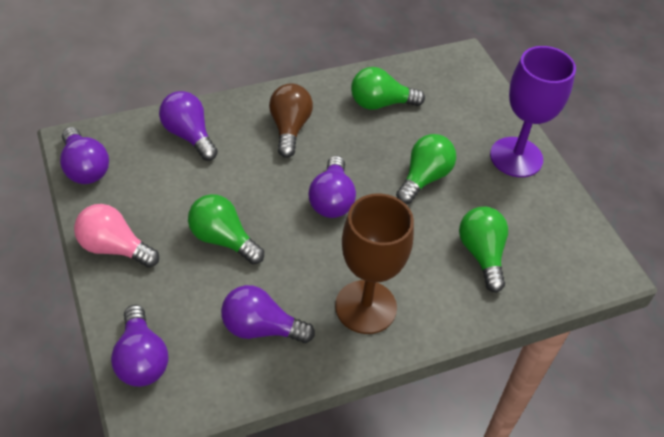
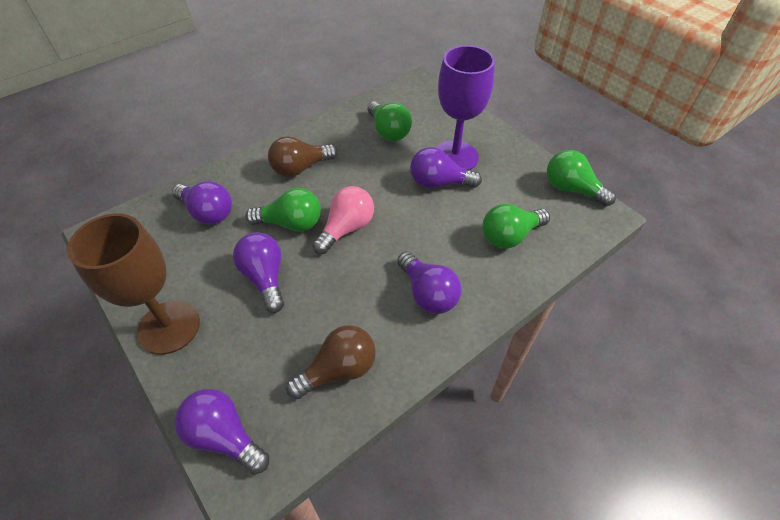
brown light bulb: [269,83,313,158] = 1 -> [268,136,337,177] [286,325,376,399] = 2

